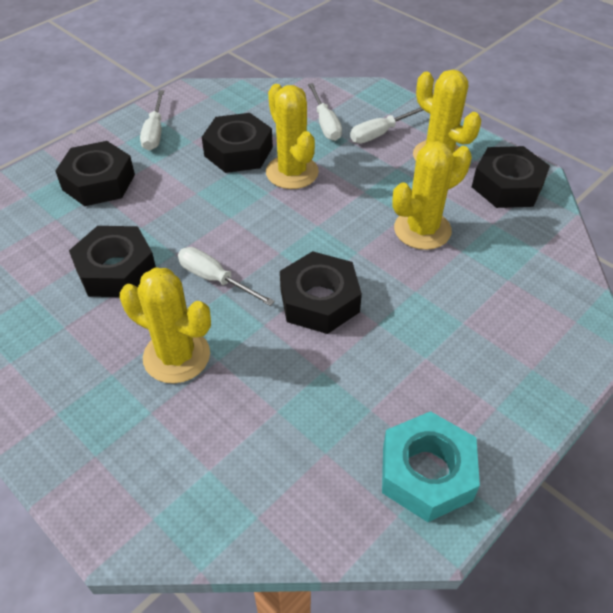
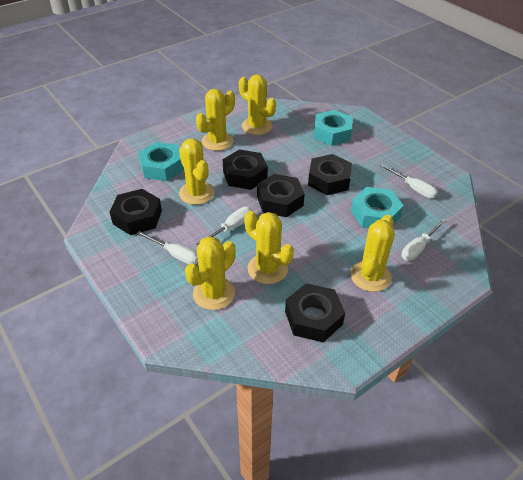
turquoise nut: [382,411,480,522] = 1 -> [138,142,184,181] [314,110,352,146] [351,187,404,229] = 3
yellow cactus: [120,268,211,383] [266,84,319,189] [392,141,472,250] [413,69,481,161] = 4 -> [179,138,215,205] [185,236,236,310] [196,89,235,151] [239,74,276,135] [244,211,294,284] [350,215,394,292] = 6

